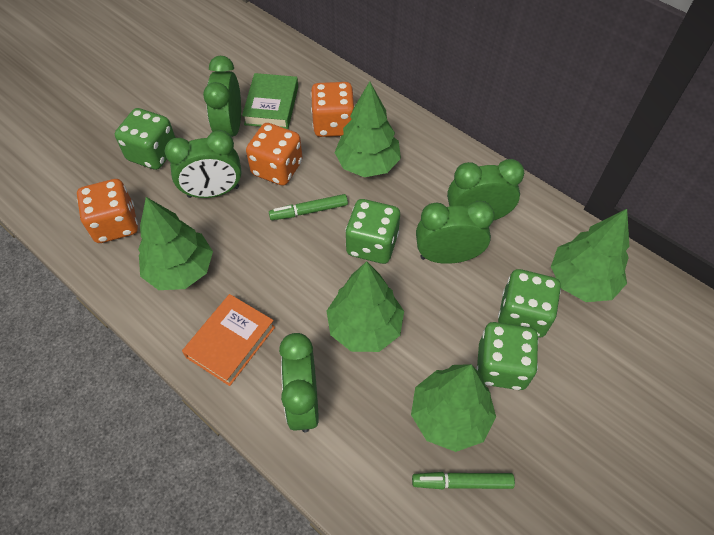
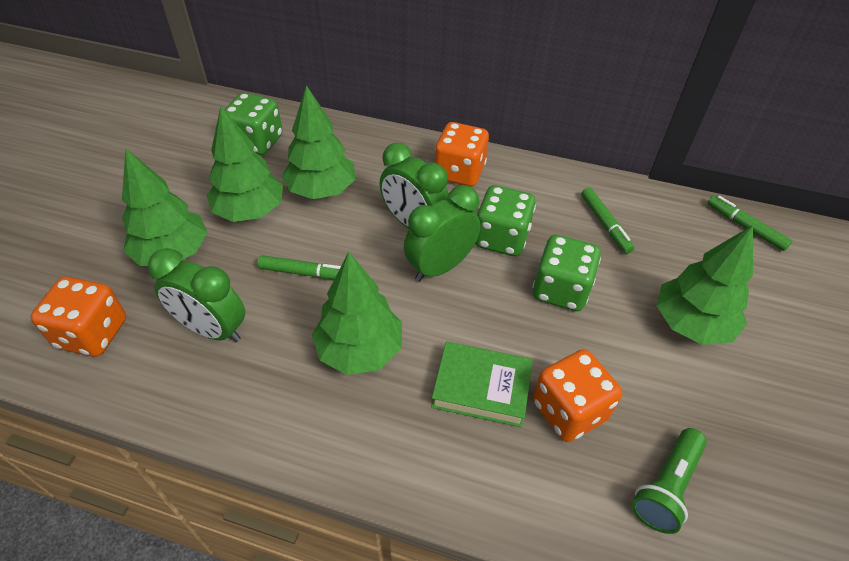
green clock: [165,130,242,198] [203,56,241,137] [279,333,319,432] [416,201,494,264] [447,159,524,221] = 5 -> [148,248,245,342] [380,143,450,229] [404,185,481,281] = 3
green dice: [115,108,176,170] [345,199,400,264] [476,322,539,390] [498,269,561,337] = 4 -> [224,93,283,155] [475,185,536,256] [533,234,601,311] = 3
green flashlight: none = 0 -> [632,428,707,534] = 1
green marker: [269,194,348,220] [412,472,515,489] = 2 -> [258,255,341,279] [581,187,635,254] [708,195,792,251] = 3
orange book: [182,294,275,386] = 1 -> none = 0

